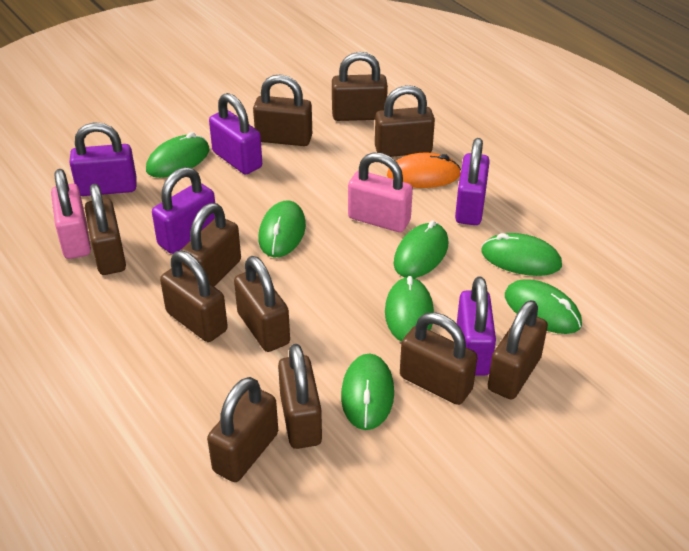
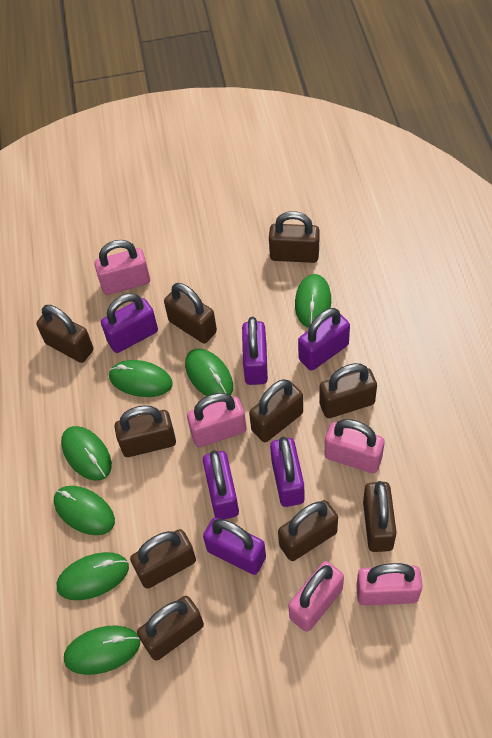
brown padlock: [85,184,126,275] [160,251,228,342] [181,203,241,286] [207,377,278,482] [234,256,290,352] [253,74,312,146] [278,344,322,449] [332,52,388,121] [375,85,435,157] [400,312,477,405] [488,300,548,400] = 11 -> [36,305,94,363] [114,405,176,457] [130,529,196,589] [137,596,204,661] [164,283,217,343] [249,379,303,442] [269,211,319,263] [278,500,338,561] [319,363,377,418] [363,481,397,552] = 10
orange mouse: [387,153,461,188] = 1 -> none = 0
pink padlock: [51,169,91,259] [348,152,413,232] = 2 -> [94,240,150,295] [187,393,247,447] [288,561,344,632] [325,419,385,473] [356,563,422,606] = 5
purple padlock: [69,122,137,196] [152,167,215,254] [209,93,262,175] [455,138,490,225] [457,277,496,376] = 5 -> [101,293,158,353] [203,450,239,519] [203,518,266,575] [242,317,268,385] [270,437,305,507] [298,308,350,371] = 6

